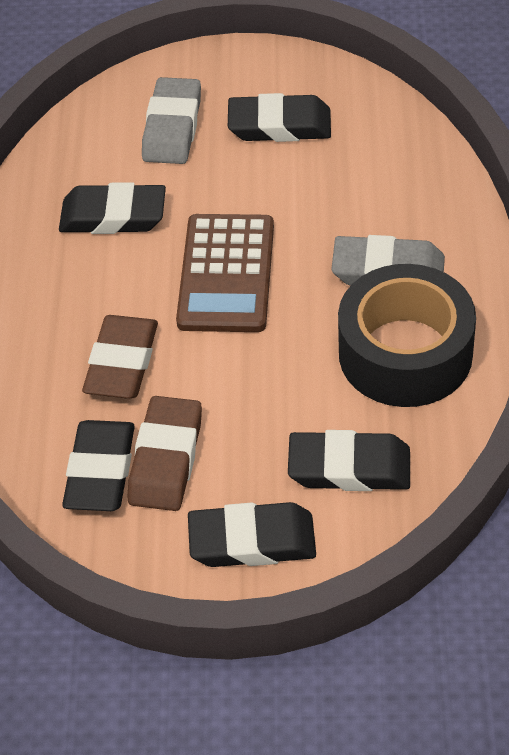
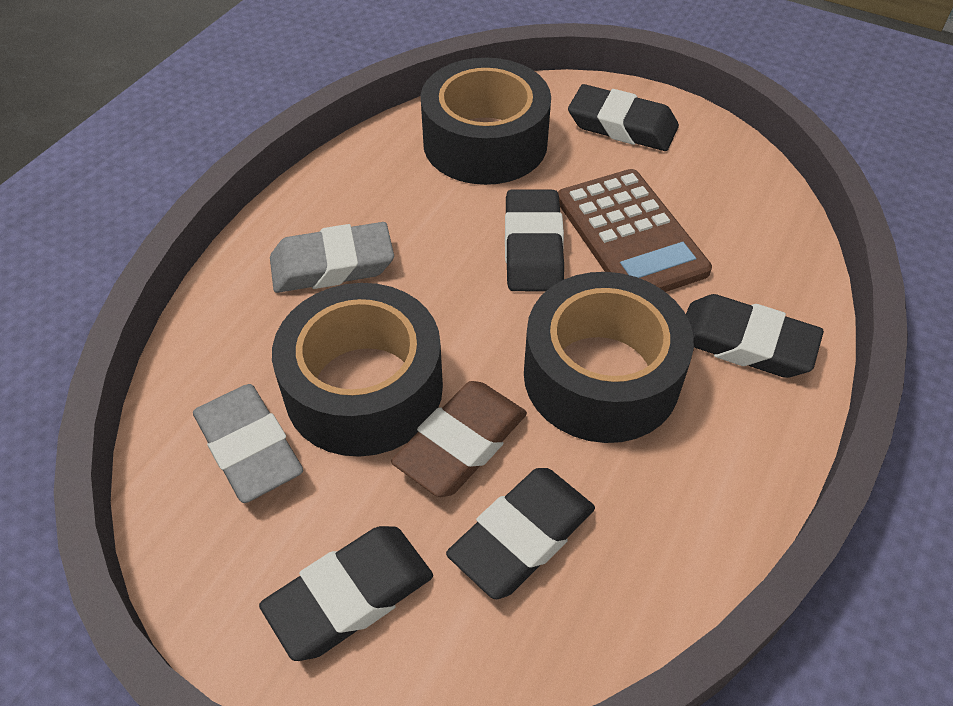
black tape: [338,264,476,407] = 1 -> [272,283,443,457] [420,58,551,185] [524,272,694,443] = 3
brown eraser: [82,315,158,399] [128,396,202,511] = 2 -> [391,381,527,497] = 1

